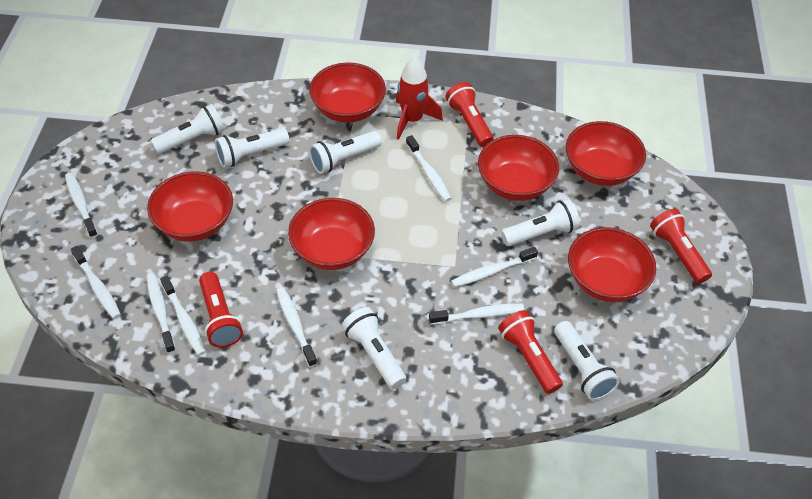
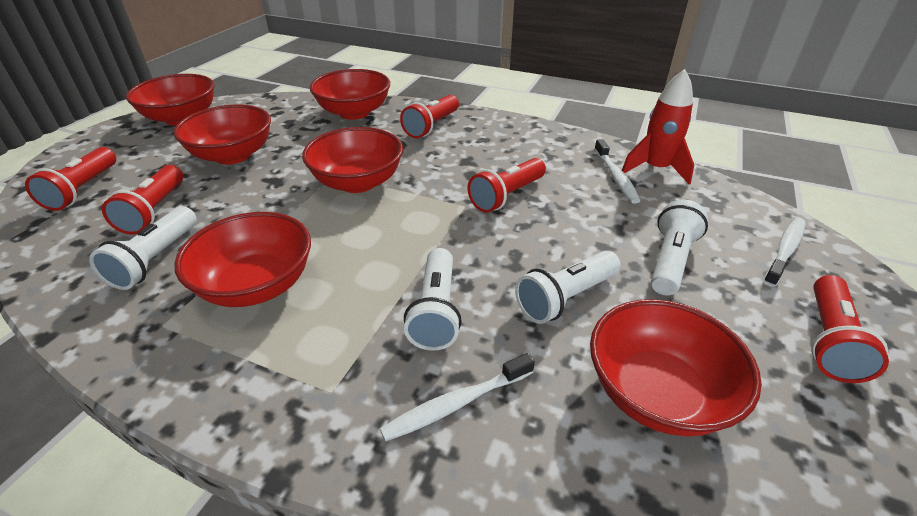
red flashlight: [199,272,243,348] [446,82,494,147] [498,310,563,394] [650,209,712,284] = 4 -> [25,147,116,211] [102,165,183,235] [400,95,459,138] [468,158,546,213] [811,275,889,383] = 5
white flashlight: [151,104,225,154] [215,128,289,168] [309,131,382,174] [342,307,406,389] [501,199,580,246] [554,321,620,400] = 6 -> [89,206,197,290] [404,248,462,351] [515,251,621,324] [651,200,708,295] = 4
white toothbrush: [65,173,98,238] [71,246,121,319] [146,273,176,354] [160,276,206,356] [276,287,317,367] [406,135,452,202] [429,303,524,325] [451,247,538,287] = 8 -> [380,353,535,442] [594,139,641,204] [763,218,806,287] = 3

